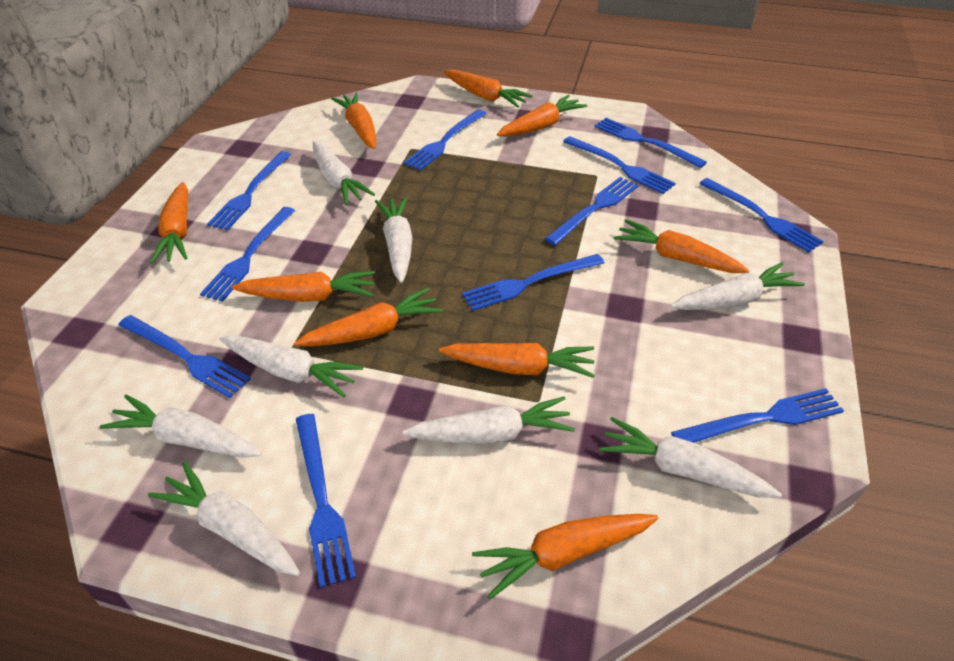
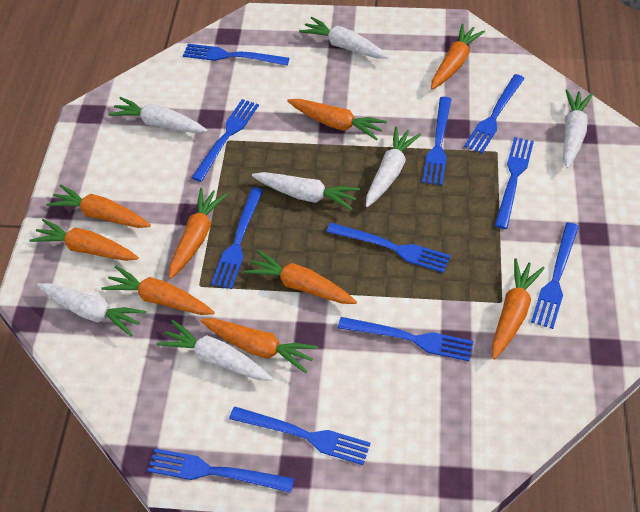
white carrot: [100,395,262,458] [148,461,300,576] [219,335,363,397] [313,141,375,205] [375,197,413,283] [403,396,575,444] [599,417,782,498] [670,262,805,310] = 8 -> [37,283,147,336] [108,97,207,133] [157,320,273,381] [252,172,360,210] [299,17,389,59] [366,126,421,207] [563,89,593,169] = 7

